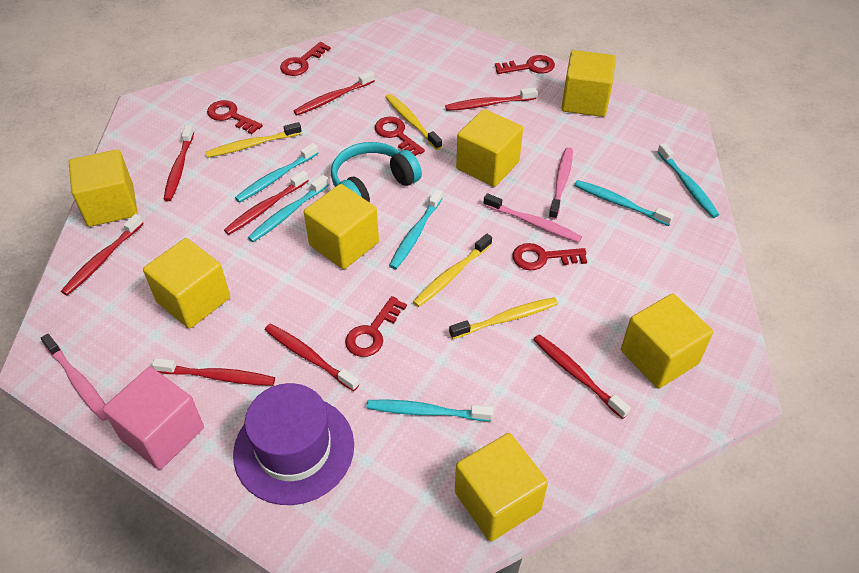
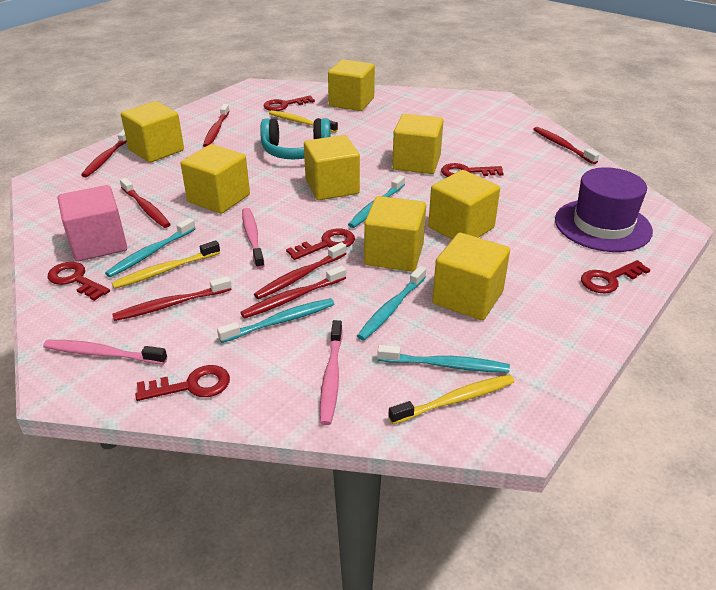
red toothbrush: [61,214,144,296] [152,358,275,386] [163,125,194,201] [224,170,309,235] [265,324,359,391] [294,71,375,115] [445,87,537,111] [533,334,631,419] = 8 -> [81,130,127,177] [112,276,232,321] [120,178,171,228] [203,104,230,147] [240,266,346,319] [254,242,347,299] [533,127,599,164] = 7
turquoise toothbrush: [235,143,318,203] [248,175,329,242] [366,400,493,421] [389,189,443,269] [574,180,674,226] [657,143,719,218] = 6 -> [105,218,196,277] [217,298,334,343] [348,175,405,228] [357,266,426,341] [377,345,510,373] = 5
yellow cube: [69,149,138,227] [143,238,230,329] [304,184,379,269] [455,433,548,542] [456,109,523,187] [561,50,616,117] [621,294,713,388] = 7 -> [121,101,184,163] [181,144,250,214] [304,135,360,200] [328,59,375,111] [364,196,426,272] [392,114,443,174] [428,170,500,239] [432,233,510,320] = 8
yellow toothbrush: [206,122,302,158] [385,94,442,150] [413,234,492,307] [449,297,558,339] = 4 -> [112,240,220,289] [269,110,338,133] [389,374,514,424] = 3

